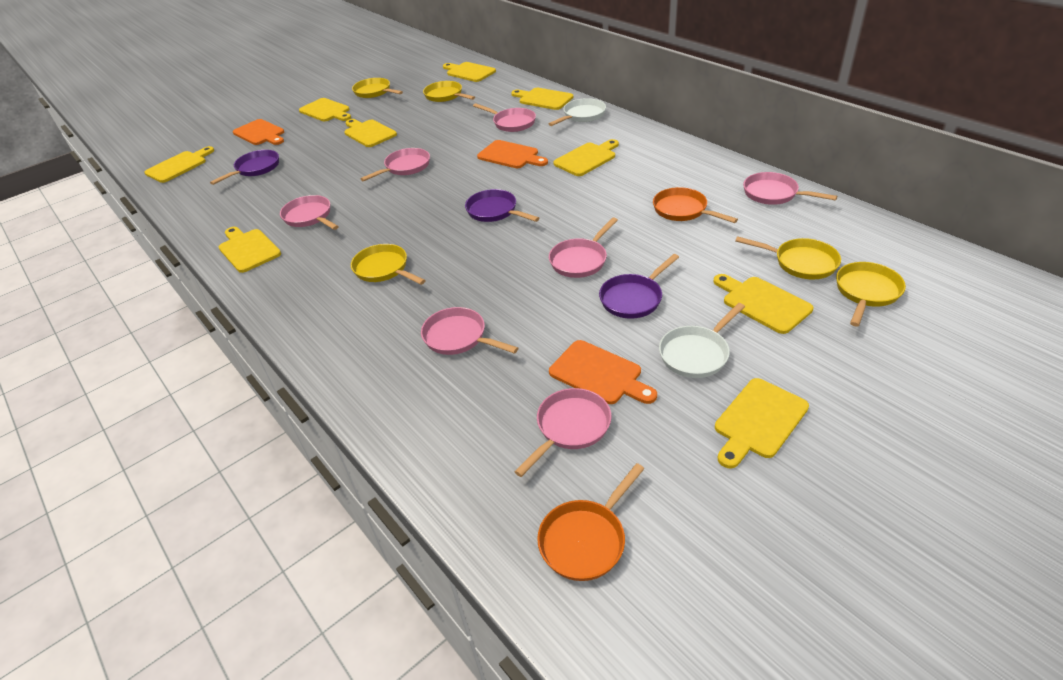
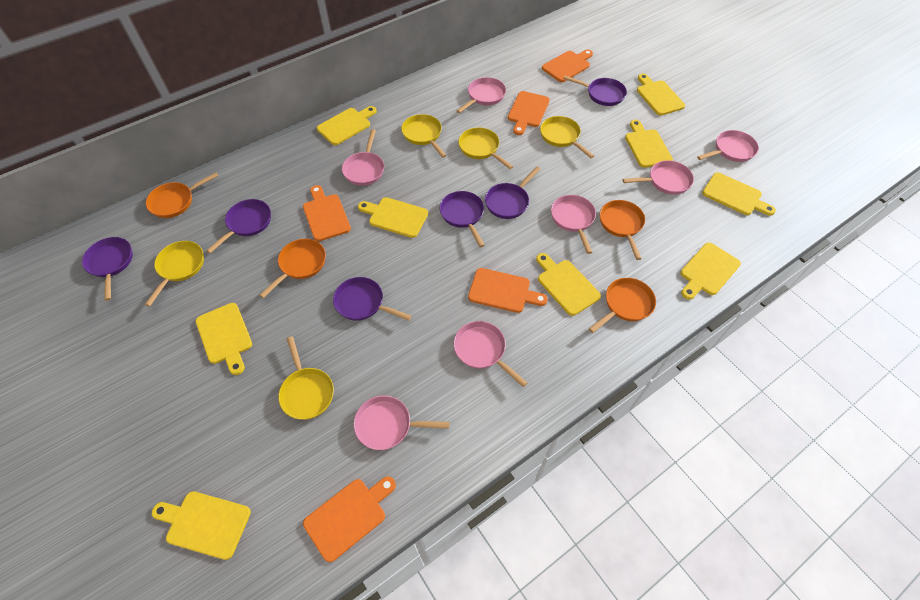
orange cutting board: [233,119,284,145] [477,140,548,168] [549,340,657,404] = 3 -> [303,185,351,241] [303,476,396,562] [468,268,547,313] [508,91,550,135] [542,50,593,82] = 5
orange pan: [537,463,644,581] [653,187,738,223] = 2 -> [146,172,219,218] [260,239,326,298] [589,278,656,333] [600,200,645,260] = 4
purple pan: [210,150,279,185] [465,189,539,222] [599,254,679,319] = 3 -> [82,237,133,301] [206,199,271,254] [333,277,411,321] [440,191,485,247] [485,166,540,219] [563,75,627,106] = 6
white pan: [549,98,606,126] [659,303,745,378] = 2 -> none = 0

